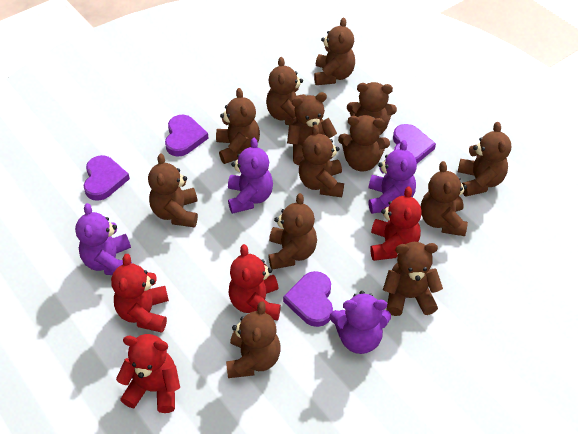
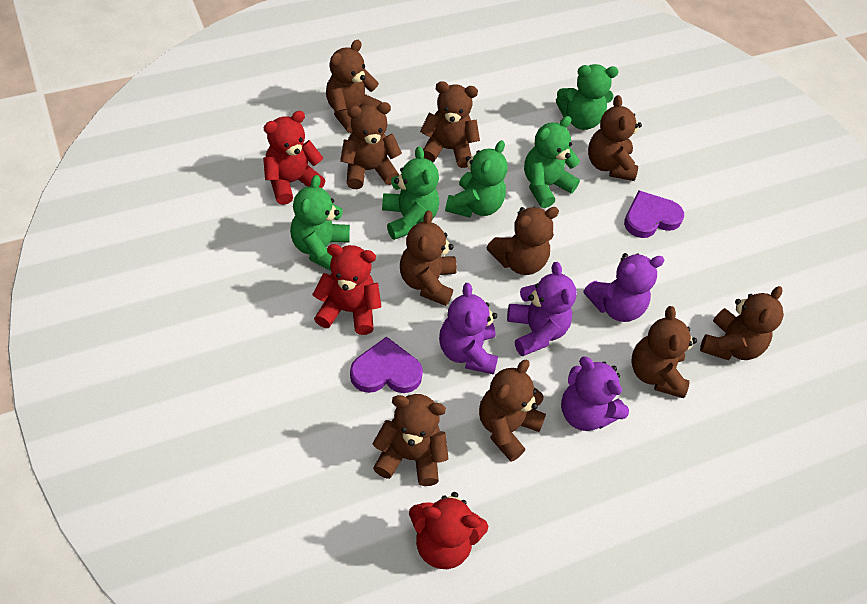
brown teddy bear: [148,154,198,227] [216,88,260,164] [226,301,281,378] [266,57,306,125] [268,193,317,270] [287,92,337,165] [299,124,344,197] [314,18,355,85] [338,115,390,172] [347,82,397,135] [383,242,443,316] [421,161,468,236] [458,122,511,196] = 13 -> [326,40,382,133] [340,102,402,189] [373,394,448,486] [400,210,457,306] [420,81,480,168] [479,359,546,462] [487,206,559,275] [588,95,642,181] [631,306,697,398] [700,286,784,360] = 10
green teddy bear: none = 0 -> [290,175,350,271] [382,146,439,240] [445,140,508,218] [524,116,580,208] [556,64,619,130] = 5
purple heart: [84,155,130,201] [165,115,209,157] [283,271,333,327] [393,124,436,163] = 4 -> [350,336,423,393] [624,191,684,238] = 2
red teddy bear: [111,254,169,333] [116,334,180,413] [228,244,281,321] [370,186,422,261] = 4 -> [263,111,325,205] [312,244,382,335] [409,492,488,569] = 3

